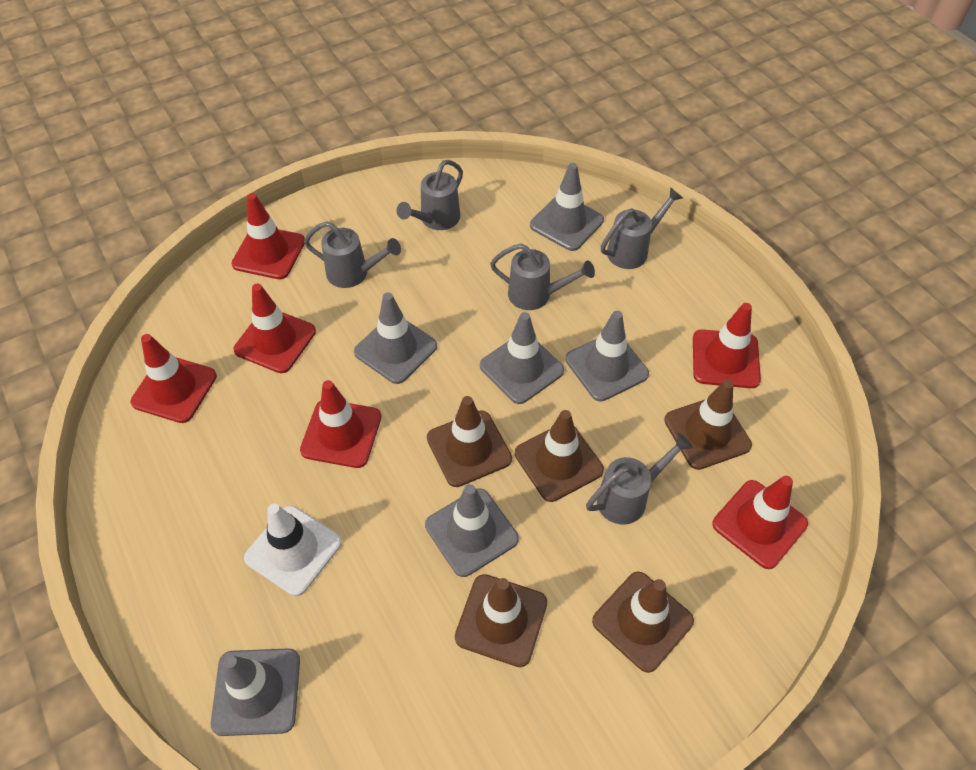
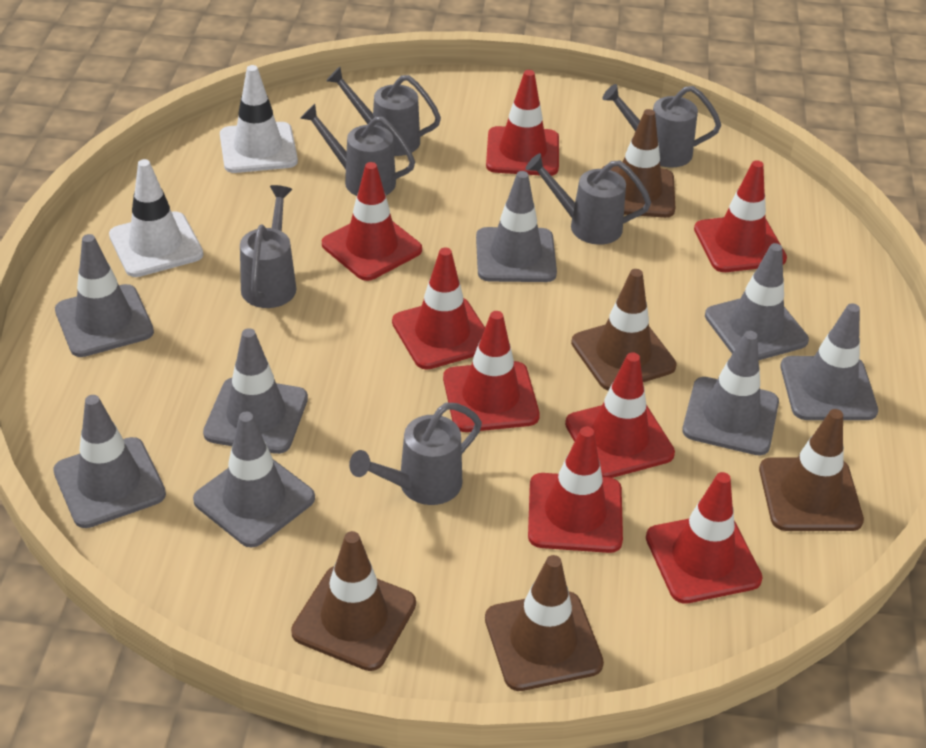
grey traffic cone: [211,648,300,736] [354,293,437,384] [425,484,519,577] [480,312,564,404] [530,163,604,251] [566,311,649,402] = 6 -> [53,395,166,528] [55,234,154,357] [193,412,315,548] [203,328,308,454] [476,171,557,282] [682,331,779,456] [705,243,809,360] [781,303,878,420] = 8
grey watering can: [304,221,401,288] [397,160,463,230] [490,244,595,310] [586,433,693,524] [601,187,683,269] = 5 -> [240,185,296,308] [300,104,415,196] [326,67,441,156] [349,403,482,505] [526,153,651,245] [602,84,721,168] = 6
red traffic cone: [130,334,217,423] [232,193,305,279] [233,284,316,373] [300,380,381,468] [693,303,761,388] [712,476,808,569] = 6 -> [322,162,422,281] [392,248,485,370] [443,311,540,432] [486,70,559,176] [528,427,623,553] [565,352,675,478] [646,472,763,604] [694,160,787,272] = 8
white traffic cone: [244,503,342,596] = 1 -> [109,159,203,277] [220,65,298,173] = 2

